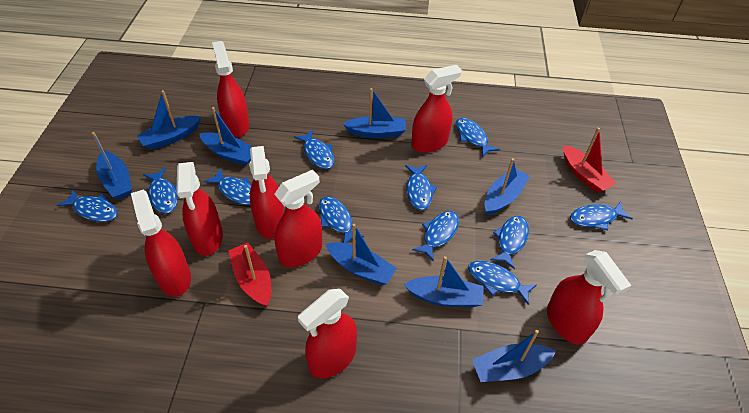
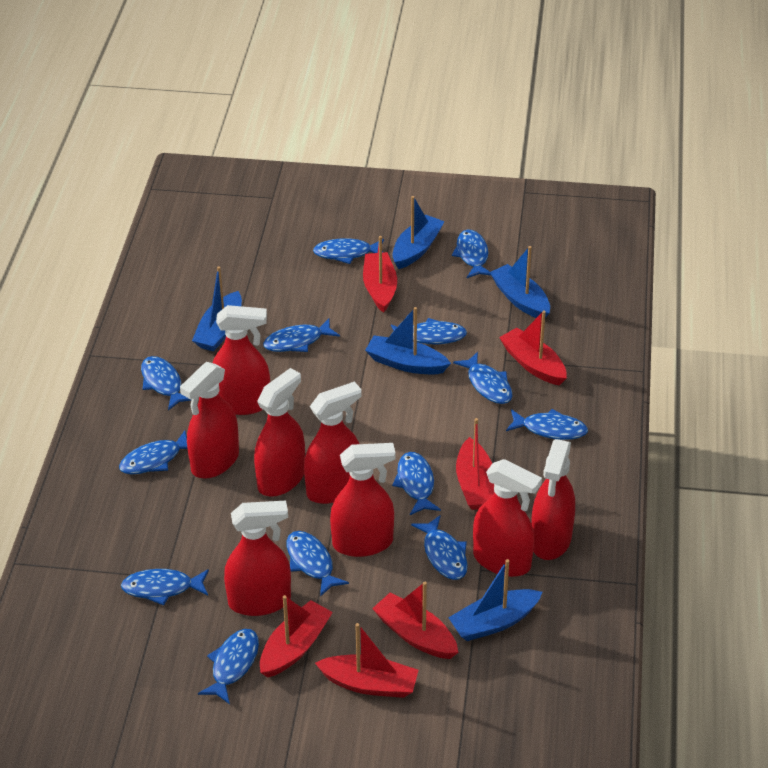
blue boat: [92,132,132,199] [137,90,201,150] [200,107,251,166] [326,224,397,285] [343,88,406,138] [404,256,484,307] [472,330,556,382] [484,158,530,215] = 8 -> [192,266,242,352] [365,307,451,374] [392,196,445,269] [448,559,542,641] [490,246,550,318] = 5
blue fish: [57,189,118,222] [143,167,178,214] [204,168,251,205] [294,130,334,169] [319,196,365,243] [405,165,437,210] [412,211,459,262] [456,118,500,157] [468,261,537,305] [491,216,529,269] [570,202,633,230] = 11 -> [119,430,188,475] [121,569,209,605] [141,356,192,410] [198,629,259,704] [263,318,340,352] [287,531,349,597] [313,238,384,264] [391,318,467,345] [392,452,441,515] [411,515,468,580] [452,229,491,278] [453,352,513,404] [506,409,588,440] = 13
red boat: [228,243,271,307] [563,128,616,193] = 2 -> [260,595,333,678] [315,623,419,698] [363,236,397,313] [372,582,459,659] [456,418,494,510] [499,311,567,386] = 6

